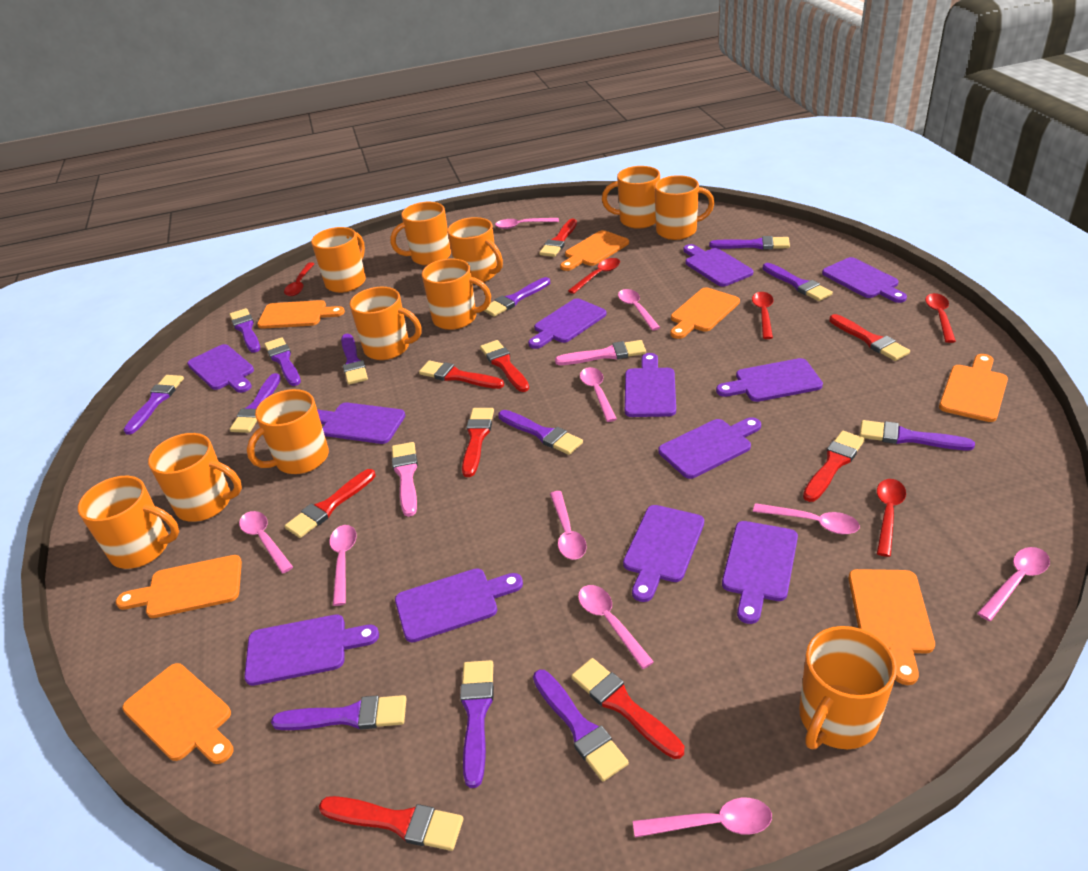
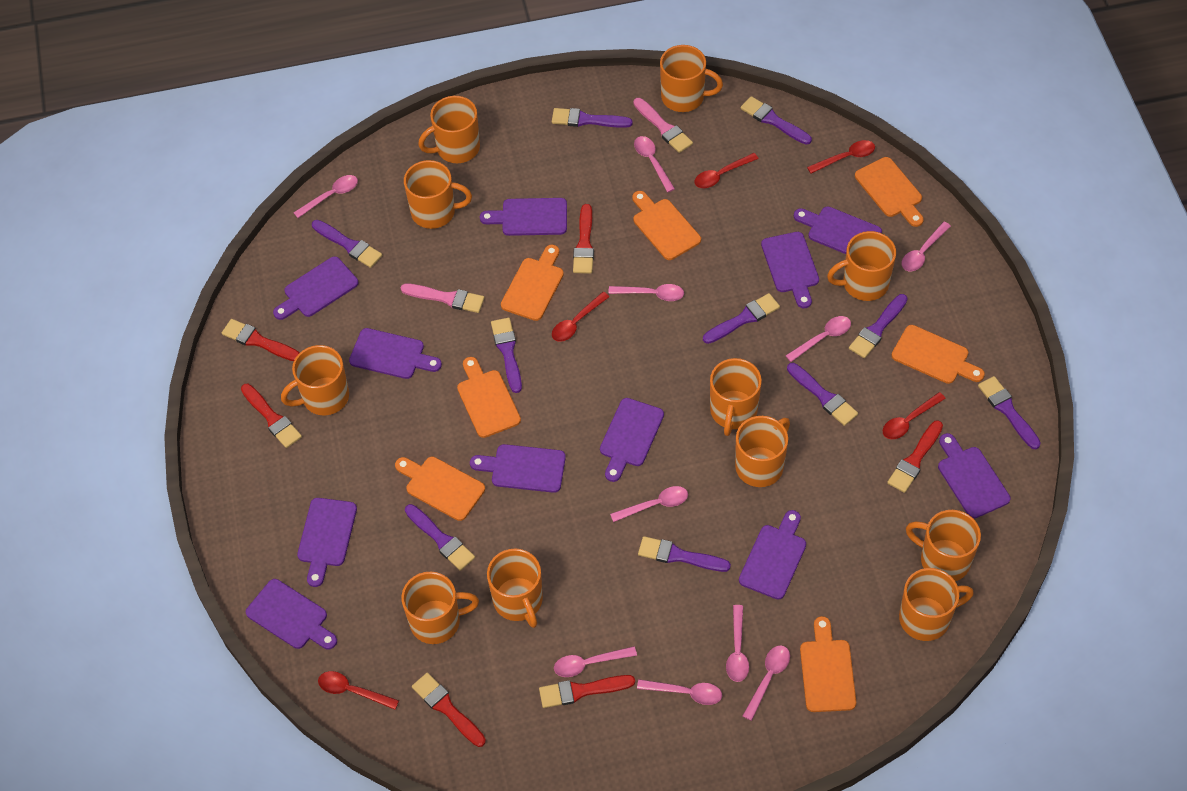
purple brush: [124,375,184,435] [229,308,260,353] [230,373,281,433] [264,337,301,386] [271,695,407,730] [341,334,368,385] [460,660,494,788] [484,277,550,317] [498,410,583,455] [533,670,629,782] [709,236,790,249] [763,263,833,301] [860,420,975,450] = 13 -> [312,220,382,268] [405,504,475,571] [491,318,522,393] [552,108,633,128] [638,536,731,572] [703,293,780,344] [740,96,812,145] [787,363,858,426] [849,294,908,358] [978,376,1041,449] = 10
purple cutting board: [187,344,254,393] [244,614,379,686] [317,402,406,444] [395,568,523,643] [528,299,607,349] [623,505,704,602] [625,353,676,417] [659,417,761,479] [683,244,753,287] [716,358,823,402] [722,521,798,624] [822,257,907,303] = 12 -> [246,579,337,649] [273,257,359,320] [297,498,357,587] [349,328,442,379] [470,444,566,493] [480,198,567,236] [600,398,664,482] [739,510,806,599] [761,232,819,308] [794,207,882,254] [938,433,1011,519] = 11
red brush: [285,469,376,538] [319,796,463,851] [419,360,504,389] [462,408,494,477] [480,340,529,392] [539,219,577,257] [571,658,684,759] [803,430,865,502] [829,314,910,361] = 9 -> [222,319,300,361] [241,384,302,448] [412,673,486,747] [539,675,635,708] [573,204,594,274] [887,420,943,493] = 6

